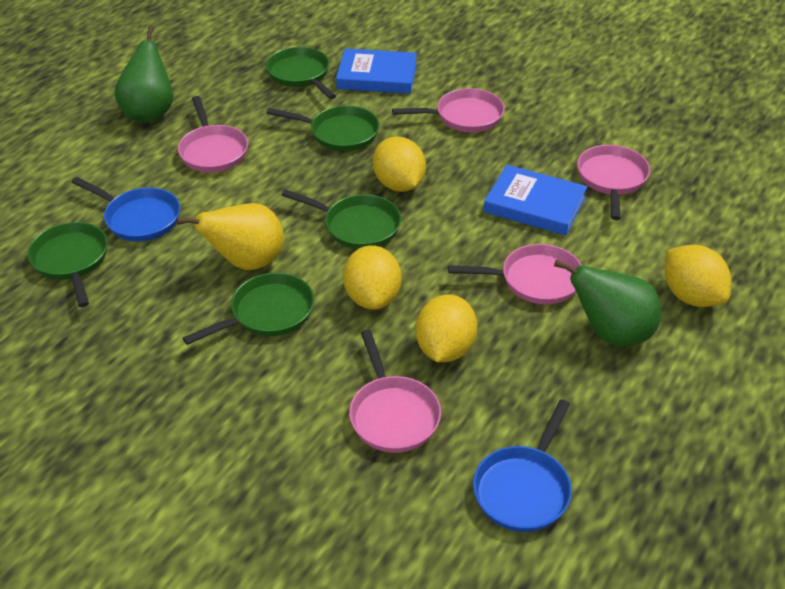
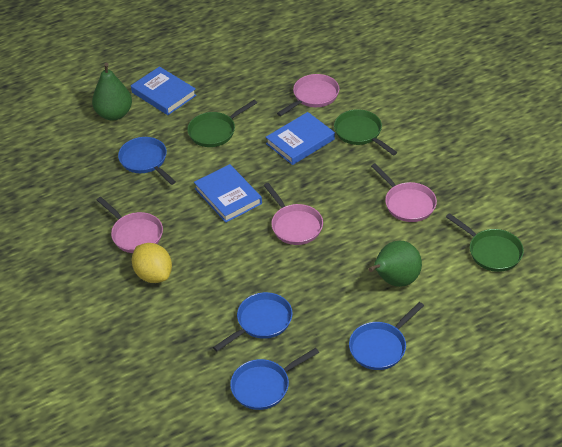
blue book: [336,48,417,94] [483,165,587,235] = 2 -> [131,66,196,115] [194,164,262,223] [266,112,335,165] = 3
blue pan: [72,177,180,242] [473,400,572,532] = 2 -> [118,137,176,185] [213,292,292,351] [230,348,319,410] [349,302,424,370] = 4
green pan: [27,222,108,307] [183,273,314,345] [266,47,336,99] [267,106,379,151] [281,189,401,249] = 5 -> [187,100,257,147] [334,109,397,156] [446,213,524,272] = 3
pink pan: [178,96,248,172] [349,330,441,453] [392,88,505,132] [448,244,582,304] [577,145,650,220] = 5 -> [97,197,163,253] [264,183,323,245] [277,74,339,116] [371,163,437,222] = 4
yellow lemon: [343,245,401,309] [373,136,426,192] [416,294,477,362] [665,245,731,307] = 4 -> [132,243,172,283] = 1
yellow pear: [176,203,284,270] = 1 -> none = 0

